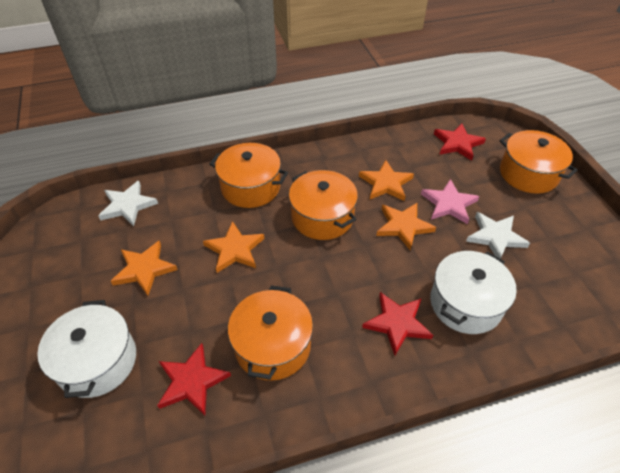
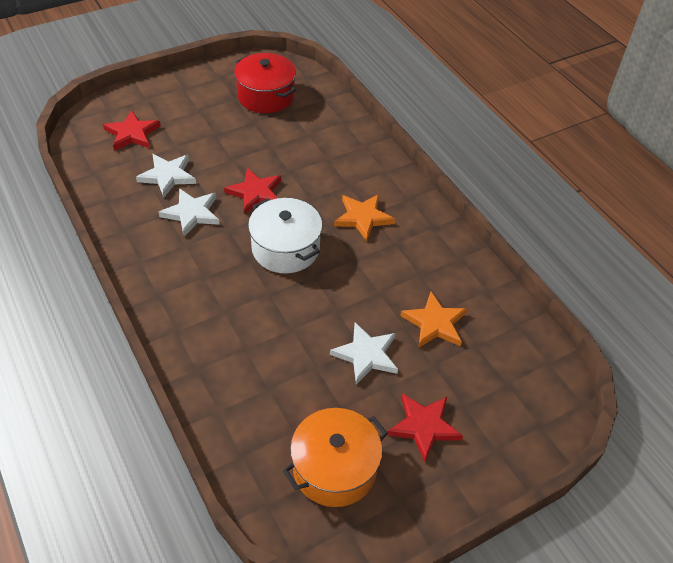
orange pot: [210,143,288,208] [228,285,313,381] [289,170,358,240] [500,130,578,194] = 4 -> [283,408,388,507] = 1
orange star: [111,241,178,296] [203,221,265,273] [359,160,414,201] [376,203,436,250] = 4 -> [334,194,395,241] [400,292,467,347] = 2
pink star: [421,179,479,224] = 1 -> none = 0
red pot: none = 0 -> [234,53,296,113] = 1
white pot: [37,300,136,398] [430,251,517,334] = 2 -> [248,198,323,273] = 1
white star: [98,181,158,226] [466,212,530,259] = 2 -> [136,154,196,197] [159,188,220,237] [330,322,398,385] = 3

